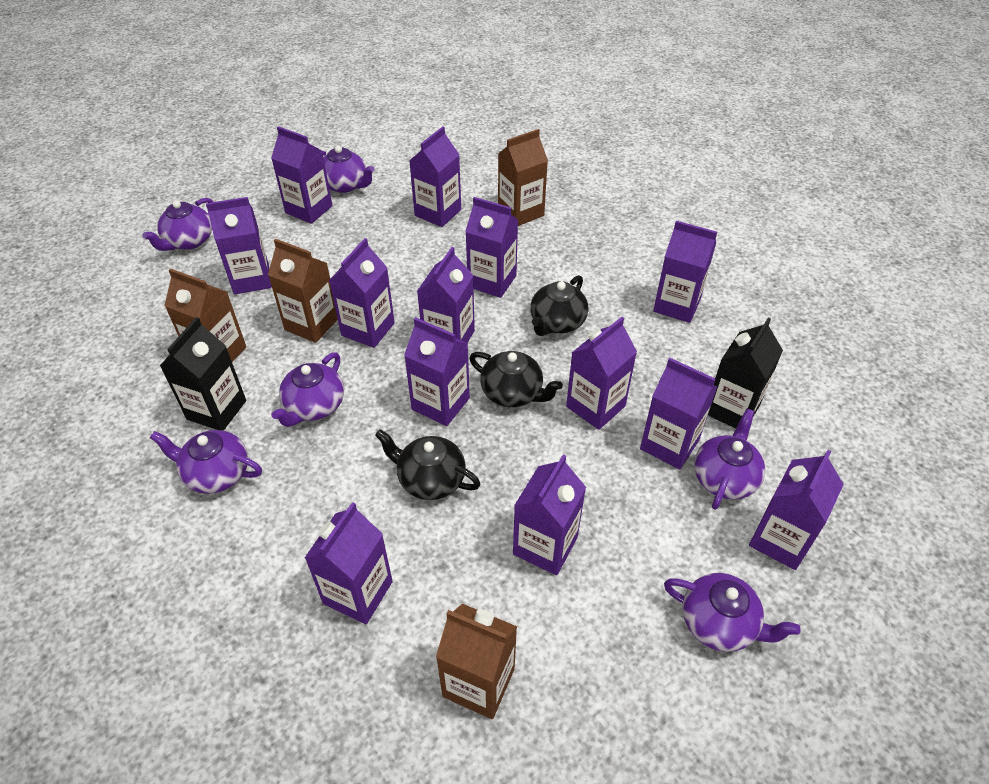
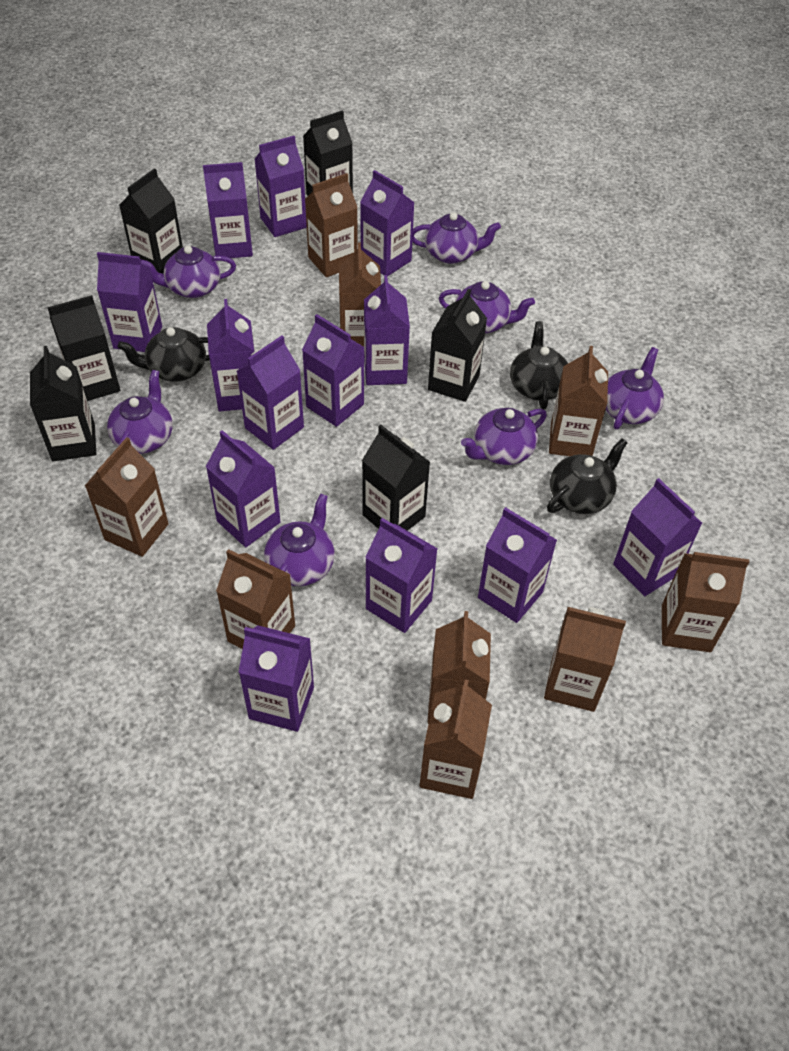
black carton: [160,317,246,431] [708,318,783,428] = 2 -> [30,346,96,461] [47,295,120,401] [119,168,183,274] [303,111,353,196] [362,425,430,531] [428,288,487,402] = 6
brown carton: [164,268,246,362] [268,239,338,343] [436,604,517,719] [498,129,548,226] = 4 -> [85,437,169,557] [216,549,295,649] [305,173,358,277] [339,242,381,347] [420,680,492,799] [428,611,491,724] [544,607,626,712] [549,346,608,456] [662,552,749,652] = 9
purple teapot: [142,198,213,251] [150,430,262,494] [271,352,344,427] [322,146,375,193] [664,573,801,652] [694,409,765,510] = 6 -> [107,370,173,454] [140,245,236,298] [264,493,335,586] [412,212,501,264] [439,281,535,333] [461,408,547,465] [606,347,664,430] = 7

